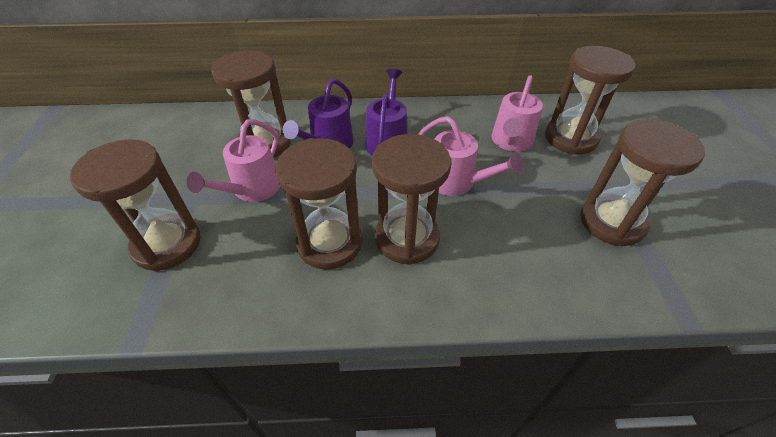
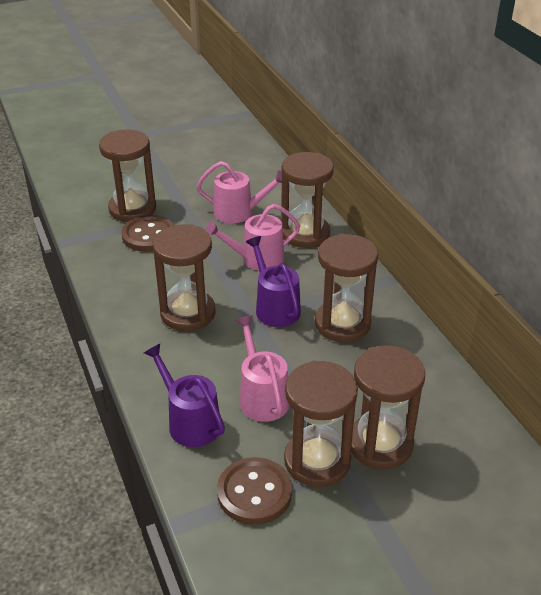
brown button: none = 0 -> [121,215,174,252] [217,457,292,525] = 2

